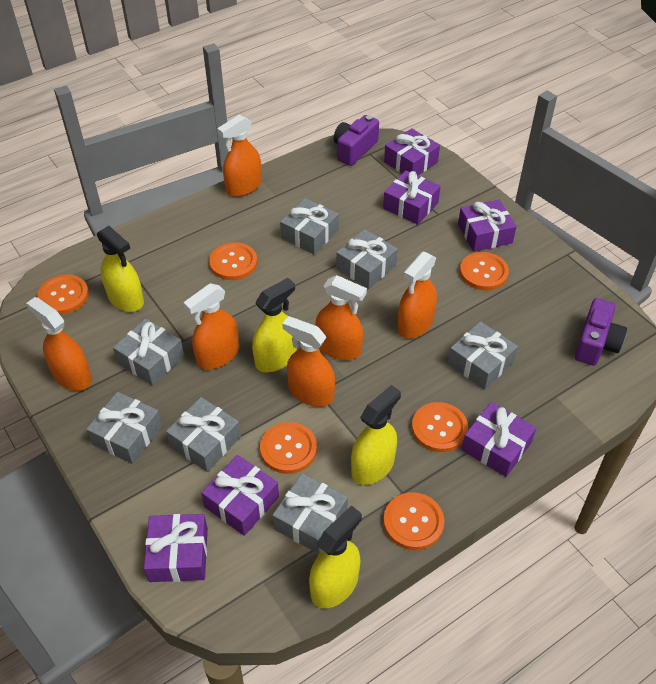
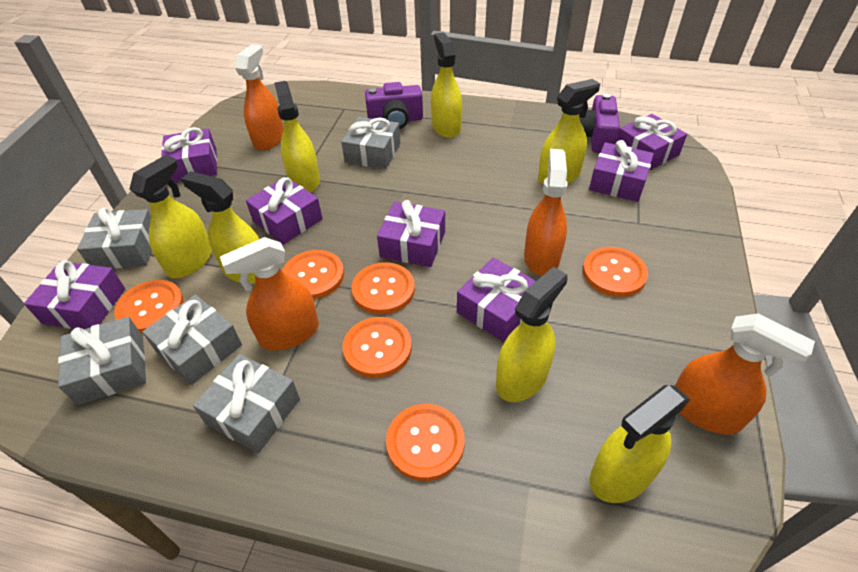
grey gift: [86,392,162,464] [113,318,184,386] [166,397,241,472] [272,473,348,554] [280,198,339,255] [336,229,398,289] [448,321,518,390] = 7 -> [58,317,146,405] [77,208,152,269] [142,295,242,385] [193,354,300,453] [341,117,400,169] = 5
orange spray bottle: [26,297,92,391] [183,283,239,370] [217,114,262,197] [282,316,335,407] [315,275,367,360] [397,251,437,338] = 6 -> [220,237,319,350] [235,44,284,151] [524,149,568,276] [675,314,815,435] = 4
purple gift: [144,514,208,582] [201,455,279,536] [383,171,441,225] [384,128,440,176] [458,200,516,252] [462,402,536,477] = 6 -> [24,260,125,329] [161,127,217,182] [246,177,323,245] [377,200,445,267] [457,257,536,342] [589,140,654,202] [616,114,687,170] = 7
yellow spray bottle: [97,226,144,312] [252,278,297,372] [309,505,362,608] [351,385,401,485] = 4 -> [129,155,212,278] [181,171,259,284] [274,81,320,193] [431,32,462,138] [496,267,568,402] [538,79,600,185] [590,385,691,503] = 7

